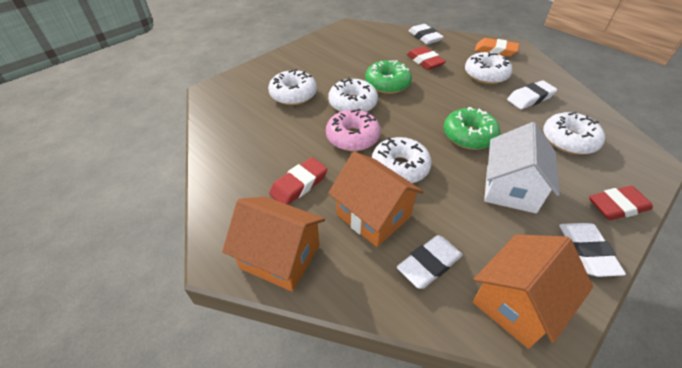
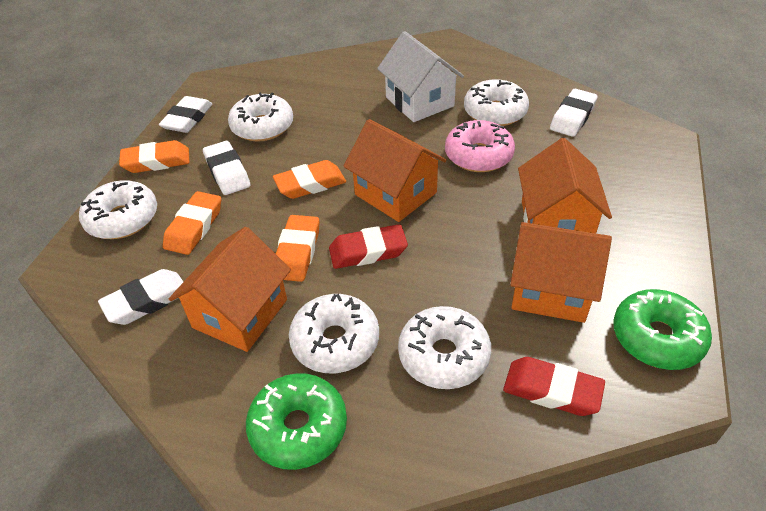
orange eraser: [475,38,519,57] = 1 -> [119,140,189,173] [163,191,221,255] [273,160,346,199] [276,215,319,282] = 4
orange house: [222,197,325,292] [328,152,424,247] [472,234,593,349] = 3 -> [169,227,291,352] [343,119,446,222] [510,222,612,323] [518,138,612,233] = 4
red eraser: [269,157,327,205] [407,46,446,70] [589,186,653,220] = 3 -> [329,224,408,269] [503,357,605,416] = 2

